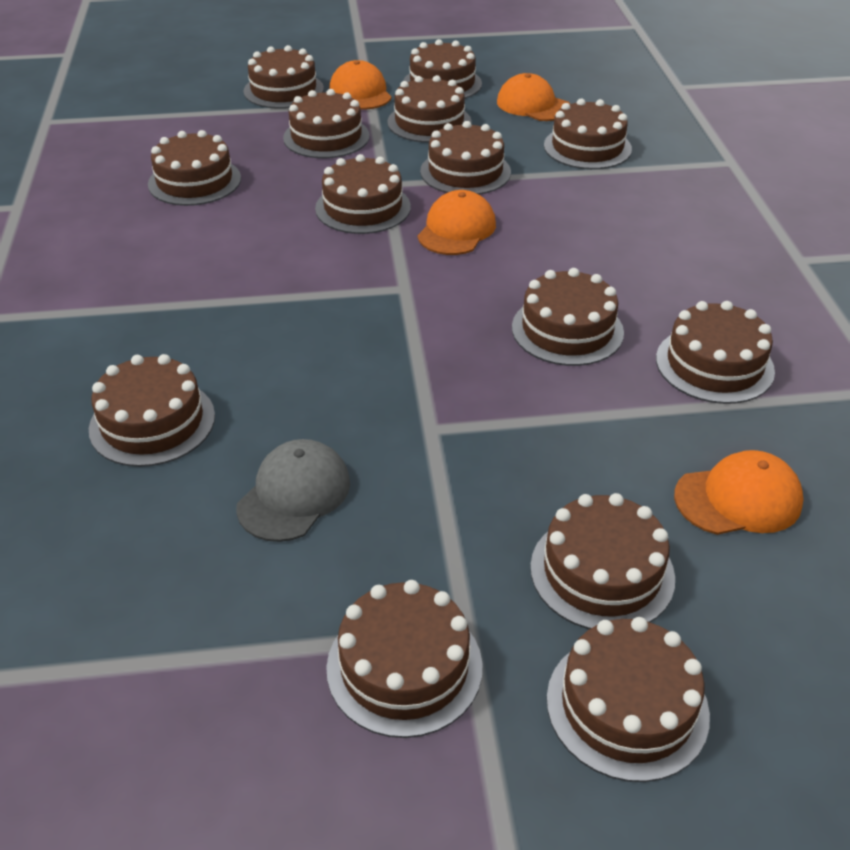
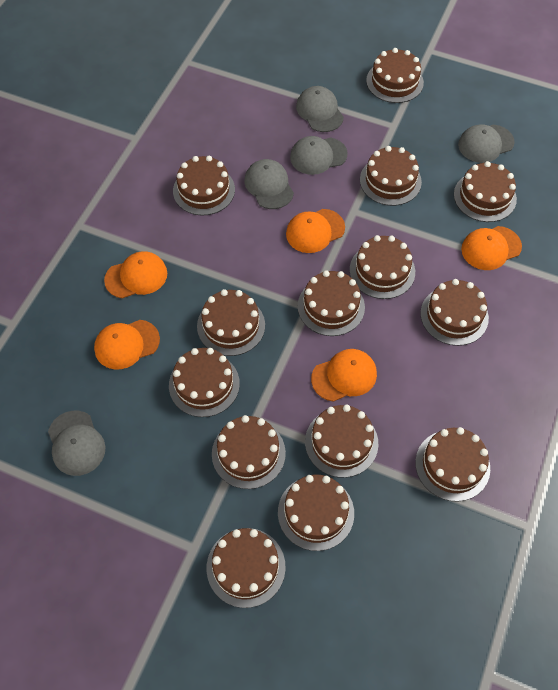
grey cap: [236,439,350,542] = 1 -> [48,411,105,476] [244,159,294,209] [290,136,348,175] [296,86,344,132] [458,124,515,163] = 5
orange cap: [329,60,392,110] [417,190,496,255] [497,73,570,121] [674,450,804,535] = 4 -> [94,320,160,369] [104,251,167,299] [286,209,345,253] [311,349,377,402] [461,226,522,270] = 5

